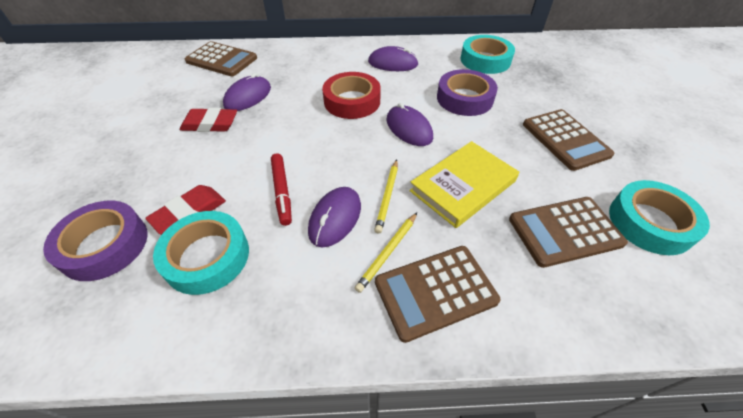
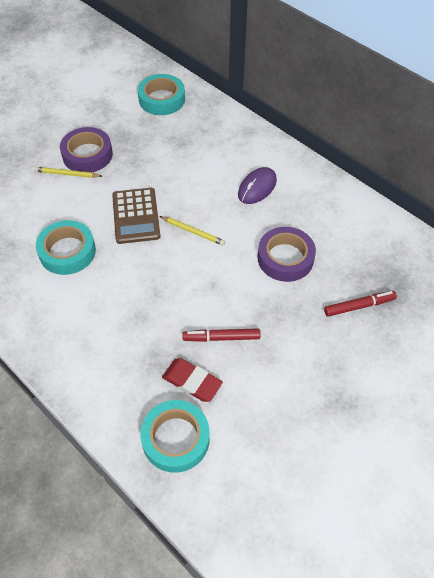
brown calculator: [185,41,257,76] [375,246,500,343] [509,197,628,268] [523,109,615,171] = 4 -> [112,188,161,244] = 1
purple mouse: [223,73,271,111] [308,187,361,248] [368,46,419,71] [386,103,433,146] = 4 -> [238,167,277,204] = 1
red eraser: [145,185,226,235] [180,108,237,132] = 2 -> [162,358,223,402] = 1
red marker: [271,153,292,226] = 1 -> [182,328,261,342] [324,291,397,317] = 2
red tape: [322,72,381,119] = 1 -> none = 0
yellow book: [409,141,519,228] = 1 -> none = 0

